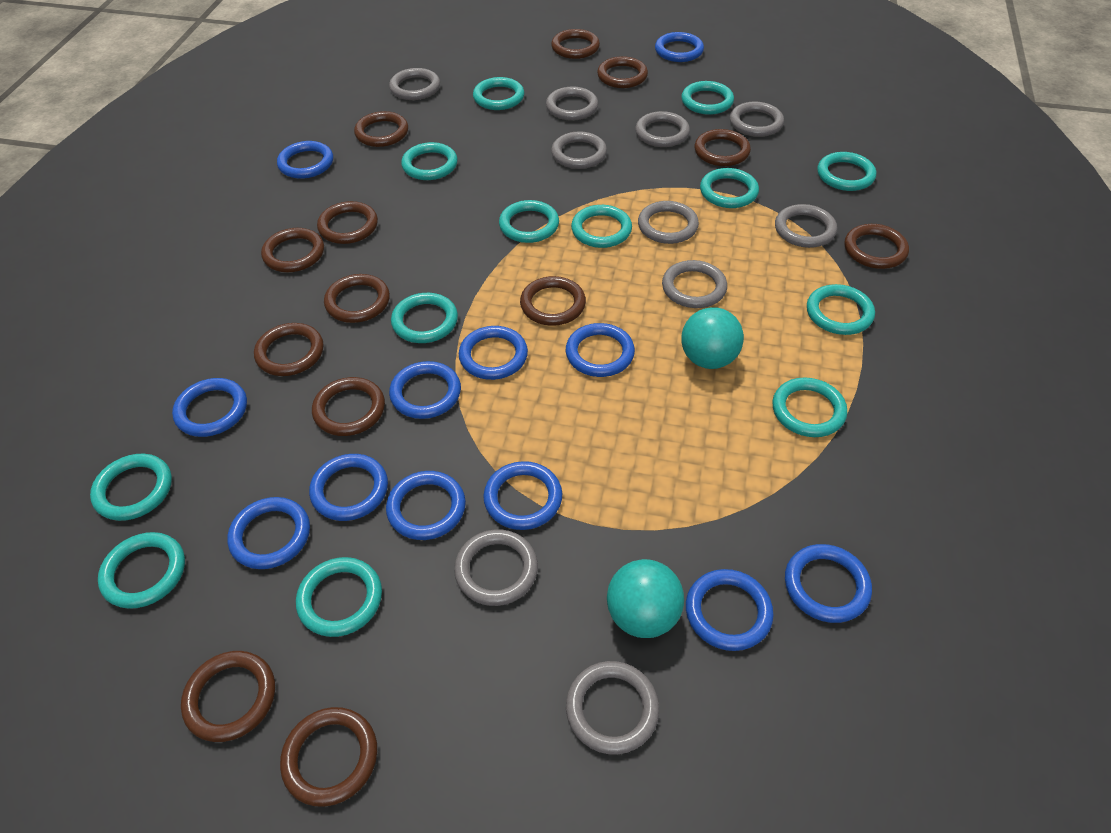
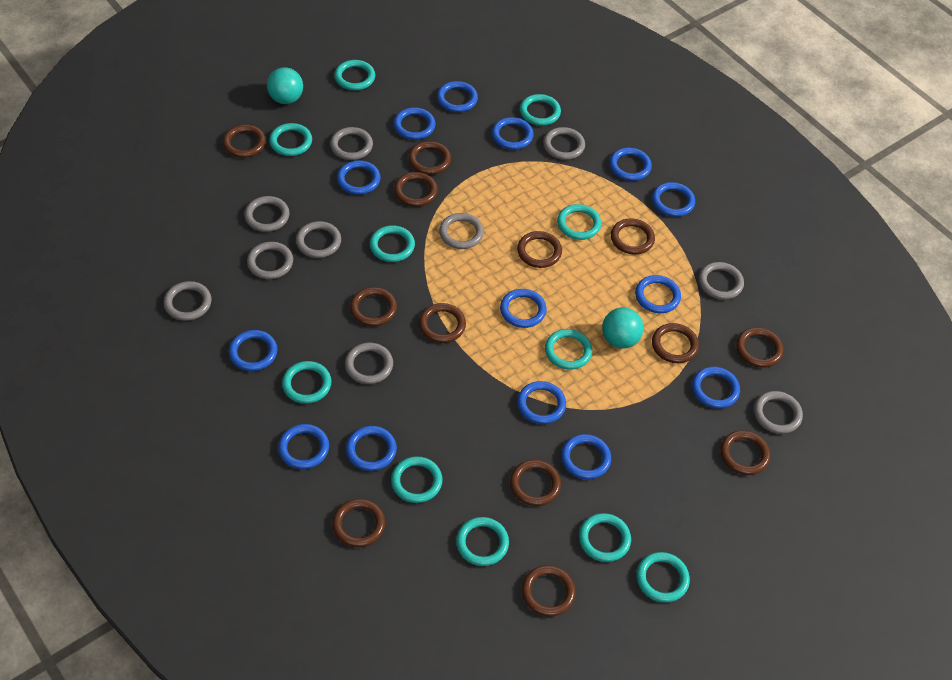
blue ring: [172,378,247,437] [227,497,310,569] [277,141,333,179] [309,454,388,521] [386,471,466,540] [389,361,461,419] [459,326,528,380] [483,461,562,530] [566,323,635,377] [655,32,704,62] [686,569,773,651] [785,544,872,623] = 12 -> [229,330,278,371] [278,424,329,469] [337,160,381,195] [346,426,397,471] [394,107,435,140] [437,81,478,112] [492,117,534,150] [500,289,547,328] [517,381,566,424] [561,434,611,479] [609,148,652,181] [635,275,681,313] [652,182,695,217] [692,367,740,409] = 14
turquoise ring: [90,454,172,521] [98,532,185,609] [296,557,382,637] [391,293,458,343] [401,142,458,180] [473,77,524,110] [499,200,559,243] [571,205,632,248] [681,81,734,115] [700,168,759,208] [772,377,847,437] [807,284,875,335] [817,152,876,191] = 13 -> [269,123,312,156] [282,361,332,404] [334,60,375,90] [370,225,415,262] [391,456,443,503] [456,517,509,566] [520,94,561,126] [545,329,592,370] [557,204,601,240] [579,513,631,562] [636,552,690,603] = 11

